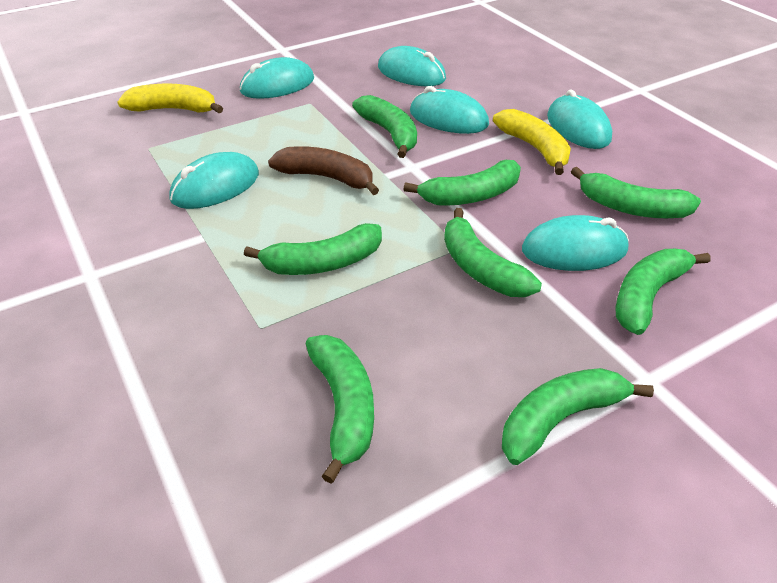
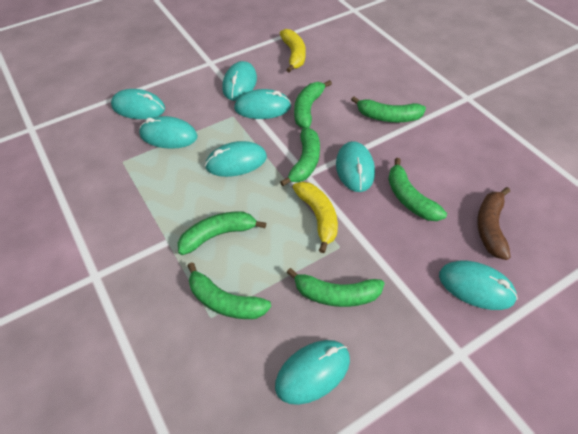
green banana: [244,223,382,275] [306,335,374,484] [352,95,417,158] [403,160,521,206] [444,208,542,297] [502,368,654,465] [571,167,701,218] [616,249,711,335] = 8 -> [178,211,266,255] [188,263,271,319] [280,128,320,186] [286,268,385,307] [294,80,332,128] [351,96,426,122] [388,158,447,221] = 7
turquoise mouse: [169,152,259,209] [240,57,314,99] [378,46,446,86] [410,86,489,134] [522,215,629,271] [547,89,612,149] = 6 -> [111,89,165,119] [139,116,197,149] [205,141,267,177] [222,61,257,101] [234,89,291,119] [275,340,350,405] [336,141,375,192] [439,261,518,310] = 8

